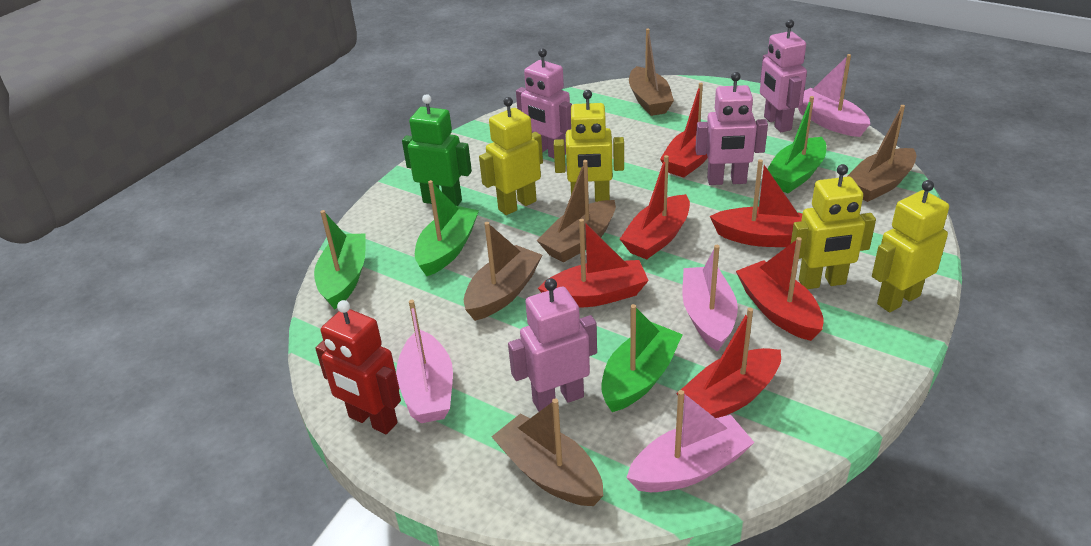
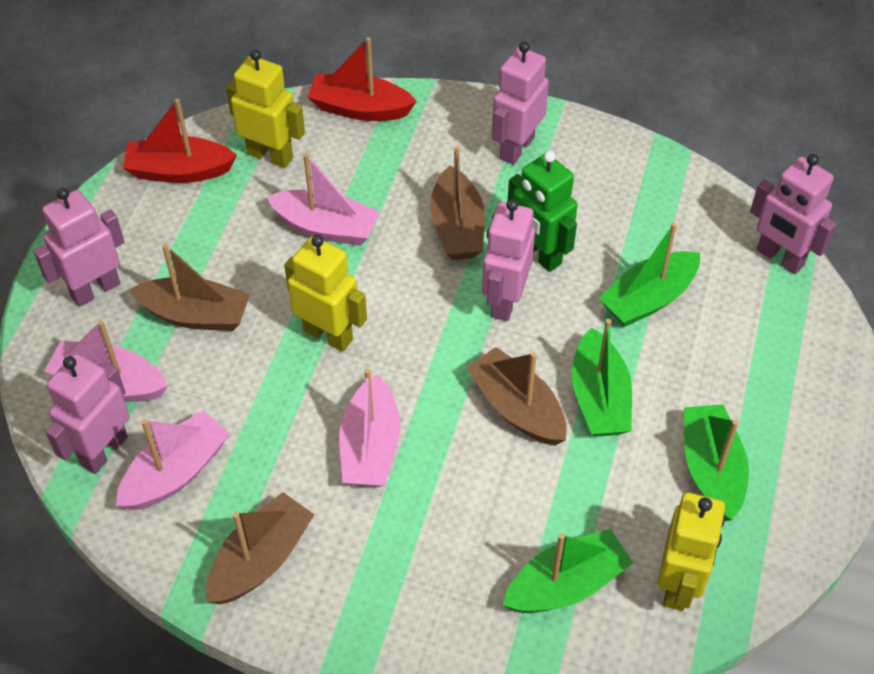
brown boat: [464,222,542,321] [492,398,603,506] [537,160,616,263] [629,28,674,116] [847,105,916,202] = 5 -> [129,244,250,331] [206,492,315,604] [430,146,485,260] [466,347,567,446] = 4
pink robot: [508,278,597,412] [516,48,572,158] [695,72,768,185] [760,19,807,132] = 4 -> [33,188,125,307] [45,354,130,474] [482,199,535,321] [492,42,549,165] [750,154,836,274] = 5
red boat: [538,219,649,308] [620,155,690,260] [660,83,708,177] [676,308,781,418] [710,159,803,247] [736,237,824,341] = 6 -> [123,99,237,183] [308,37,417,121] = 2
red robot: [315,300,401,434] = 1 -> none = 0
yellow robot: [479,97,543,215] [554,90,624,202] [791,164,876,289] [872,180,949,312] = 4 -> [226,49,305,168] [284,235,367,351] [657,492,725,611] = 3

